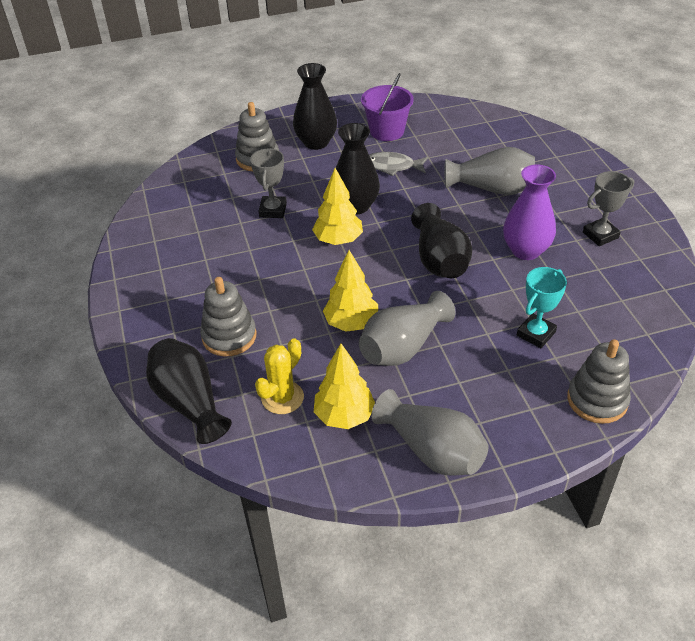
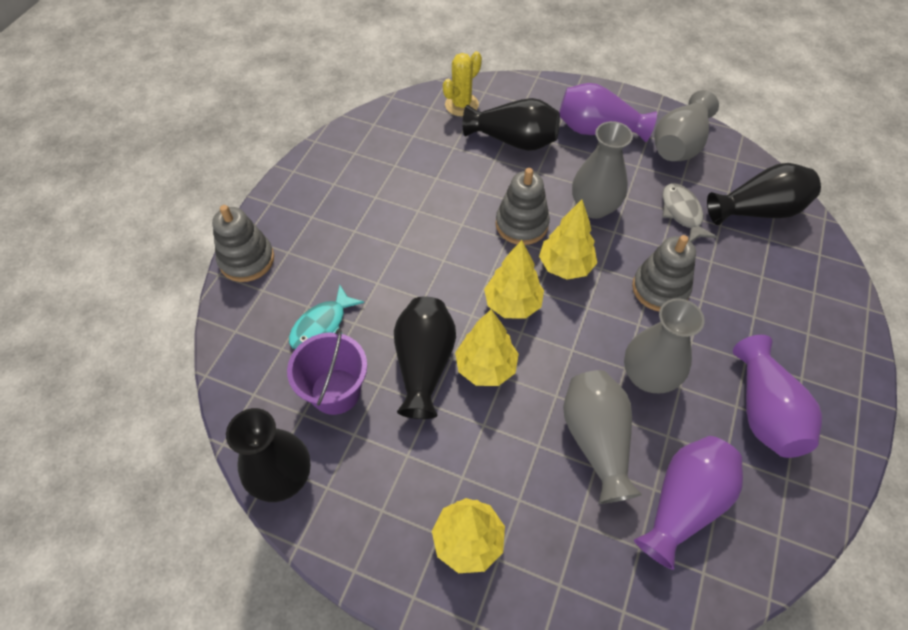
grey trophy: [250,148,287,218] [583,171,634,246] = 2 -> none = 0
grey vase: [359,291,455,366] [371,389,489,476] [444,147,535,195] = 3 -> [563,370,642,504] [572,121,633,219] [624,298,705,393] [654,90,719,161] = 4
purple vase: [503,165,556,260] = 1 -> [559,83,657,142] [634,436,743,570] [733,335,822,458] = 3
turquoise fish: none = 0 -> [289,285,364,349] = 1
turquoise trophy: [517,267,567,348] = 1 -> none = 0
yellow tree: [312,168,363,245] [314,344,375,429] [323,250,378,332] = 3 -> [432,498,505,573] [455,309,519,386] [484,240,544,319] [539,200,597,280] = 4

